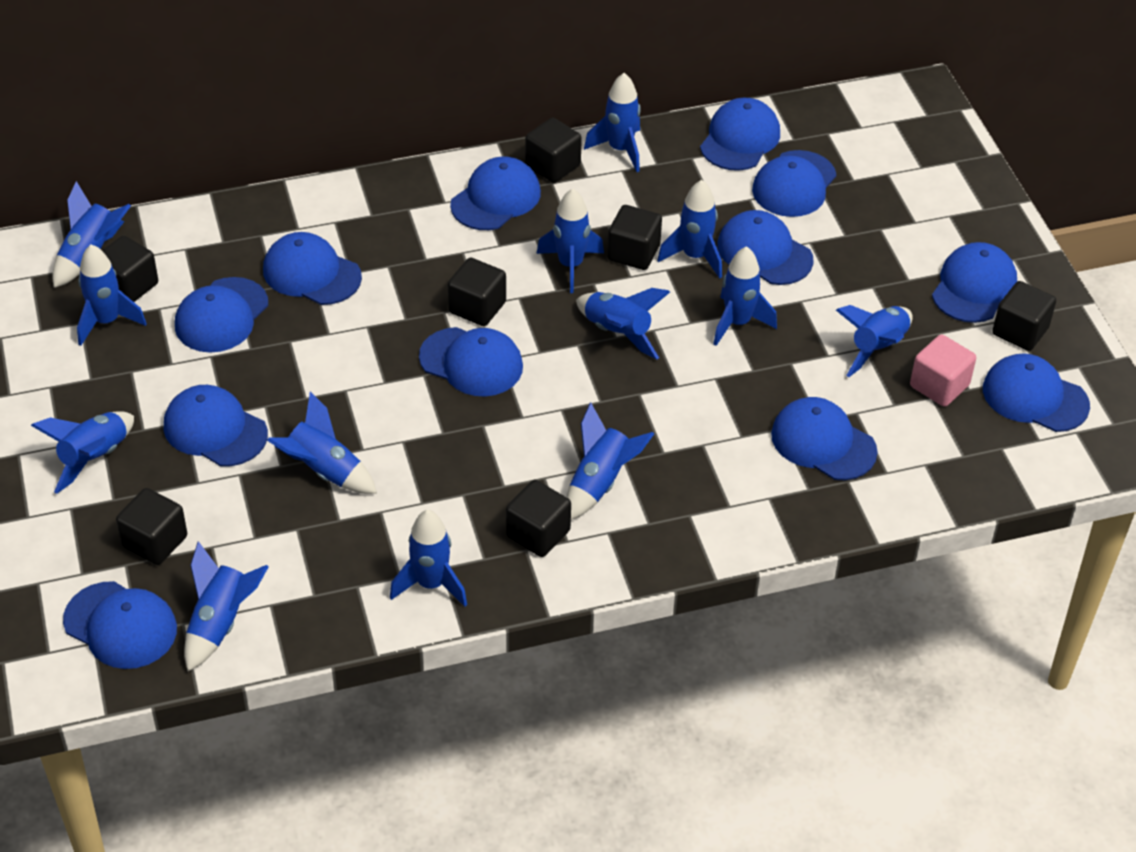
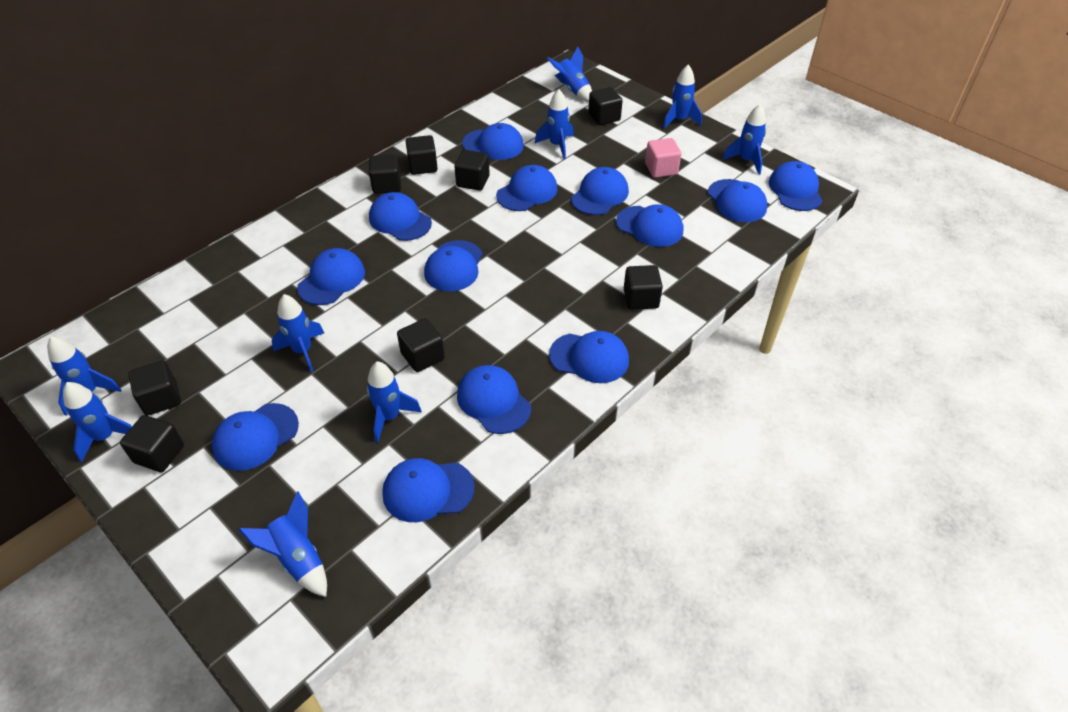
black cube: [102,236,158,302] [116,488,187,565] [448,258,506,326] [506,480,571,557] [525,118,582,183] [607,205,662,270] [992,281,1056,351] = 7 -> [120,415,184,472] [128,360,181,416] [369,154,401,194] [397,318,445,372] [405,135,438,175] [454,150,490,191] [588,87,623,125] [624,265,663,310] = 8
blue cap: [63,581,177,669] [164,385,268,467] [175,277,268,353] [263,232,362,305] [419,327,523,396] [450,156,541,230] [700,97,780,171] [717,210,813,285] [752,150,836,217] [771,397,878,480] [932,242,1017,323] [983,353,1090,432] = 12 -> [212,403,299,471] [297,248,365,305] [369,192,432,241] [382,458,475,522] [424,240,483,292] [457,365,531,434] [462,123,524,160] [496,165,558,211] [549,331,629,383] [571,167,629,215] [616,204,683,247] [708,179,767,222] [769,161,822,211] = 13
blue rocket: [31,411,134,494] [52,181,131,288] [77,244,147,346] [184,541,269,671] [267,392,377,494] [390,510,467,607] [536,189,604,293] [567,403,654,520] [576,288,670,360] [584,73,641,172] [657,180,722,279] [713,246,777,346] [836,305,913,377] = 13 -> [47,336,121,416] [63,382,132,462] [239,491,327,597] [272,294,324,372] [366,361,422,443] [535,89,573,159] [547,46,592,102] [663,64,702,129] [722,104,766,175] = 9

